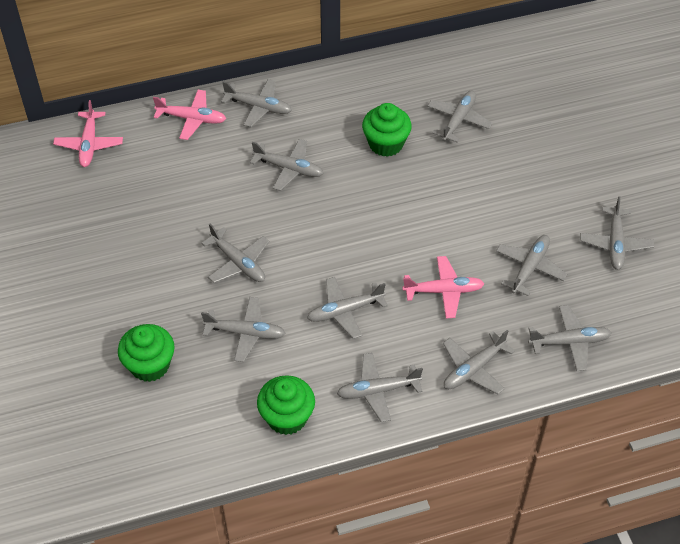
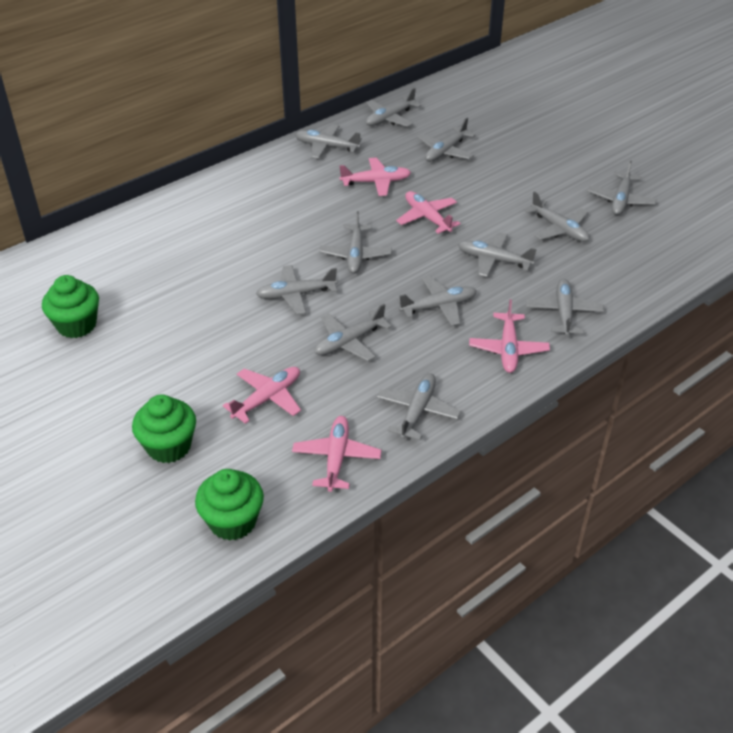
grey plane: [201,297,286,362] [202,224,269,283] [221,79,292,127] [250,139,324,191] [307,277,388,339] [337,353,423,422] [427,90,492,142] [443,330,515,394] [496,235,567,296] [528,305,611,371] [580,196,654,270] = 11 -> [256,265,337,315] [295,124,362,159] [314,304,392,361] [319,211,392,274] [366,88,421,127] [377,373,461,440] [397,276,477,326] [418,118,476,162] [458,232,537,277] [524,192,589,242] [526,279,604,337] [588,161,657,215] = 12
pink plane: [53,100,123,167] [153,90,226,140] [402,256,484,318] = 3 -> [223,367,301,424] [292,416,381,492] [339,158,411,196] [396,191,461,234] [469,299,550,373] = 5

